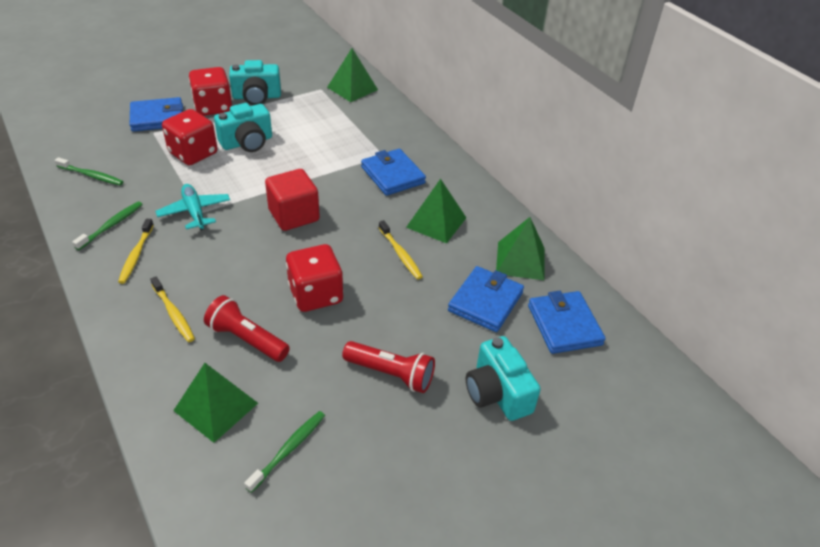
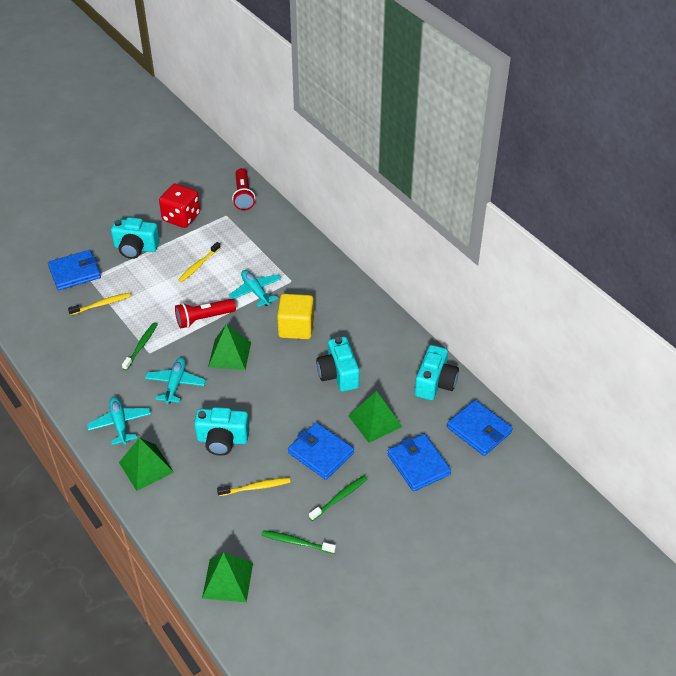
red cube: [265,169,320,231] = 1 -> none = 0
red dice: [162,109,218,165] [189,67,232,116] [286,244,343,312] = 3 -> [159,184,200,228] = 1
turquoise camera: [214,103,272,152] [229,60,281,105] [466,336,541,421] = 3 -> [111,217,160,259] [194,407,250,456] [316,337,360,392] [415,345,459,400] = 4
turquoise plane: [156,184,230,230] = 1 -> [87,397,151,445] [145,357,206,404] [228,270,281,307] = 3
yellow cube: none = 0 -> [277,294,314,339] = 1

